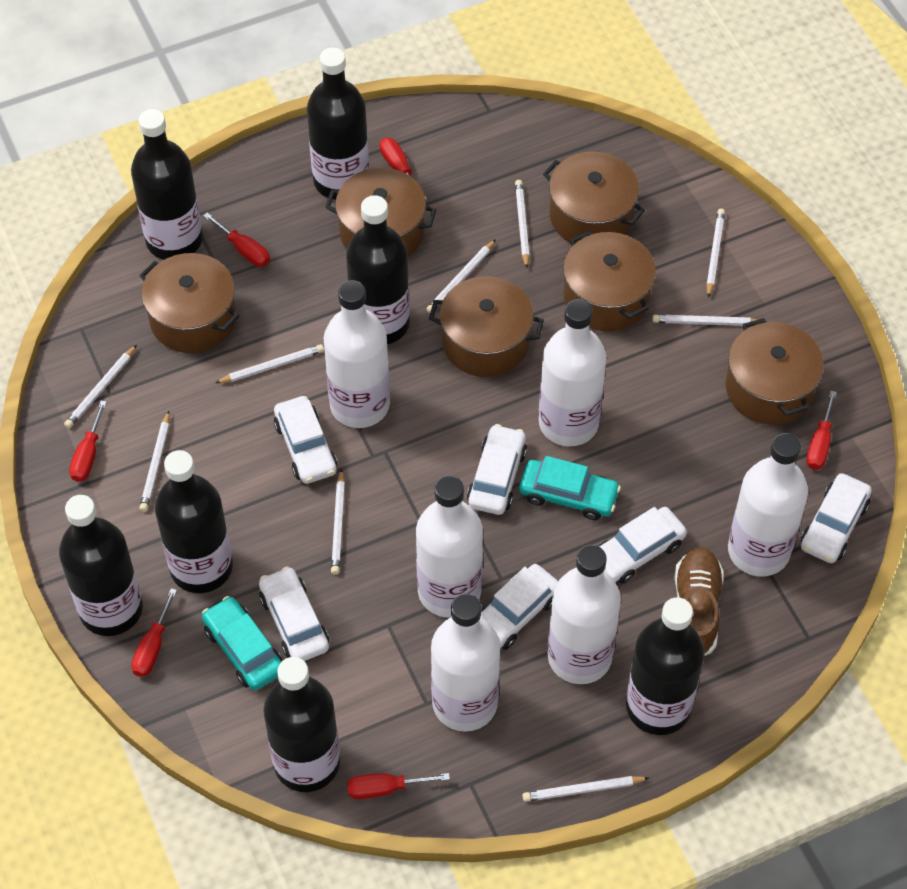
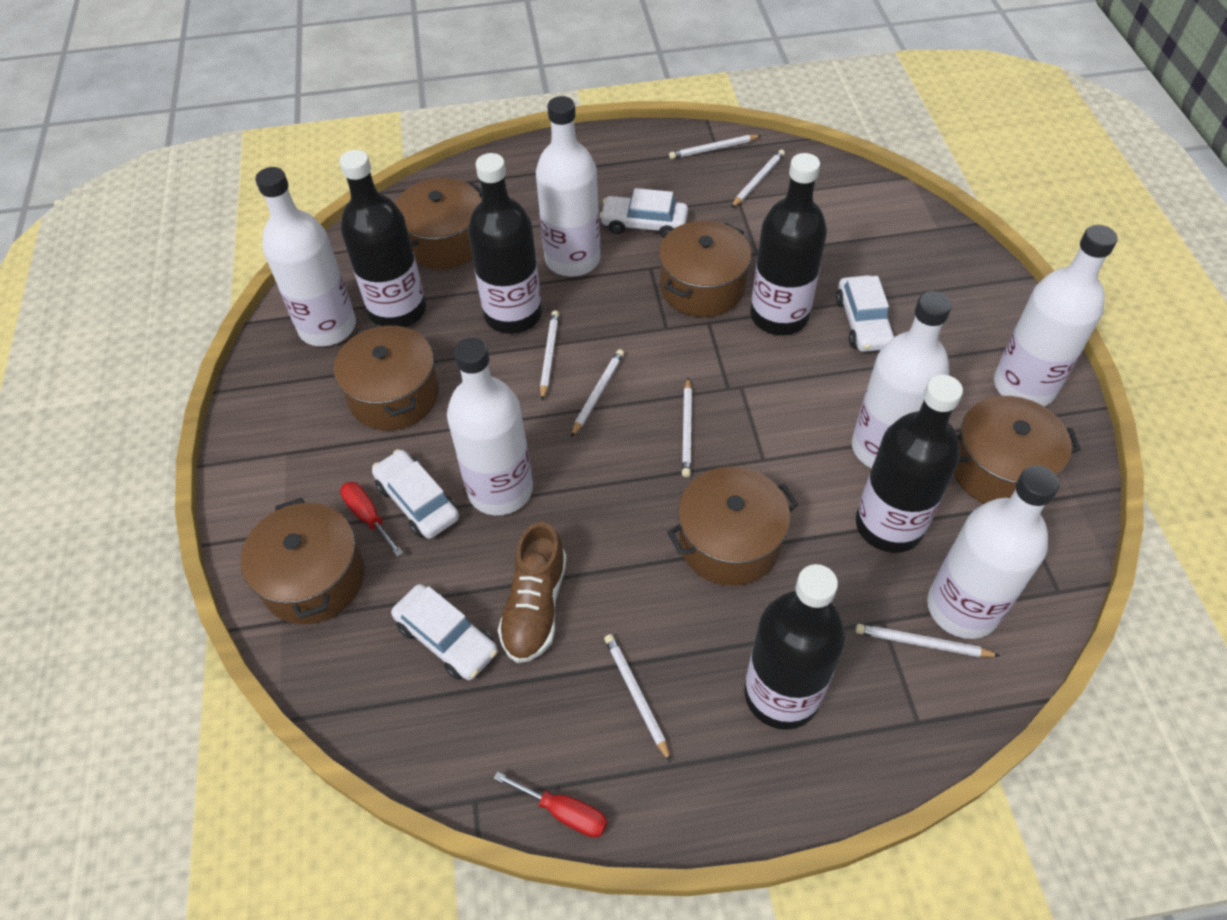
black bottle: [59,495,143,636] [131,109,203,260] [155,450,233,593] [263,657,340,792] [307,47,369,200] [346,195,410,344] [626,597,705,735] = 7 -> [339,150,426,327] [468,153,542,334] [745,564,845,730] [750,153,827,335] [856,375,963,553] = 5
red screwdriver: [69,400,107,482] [131,588,177,677] [203,213,270,267] [347,773,450,799] [380,138,427,200] [806,391,837,470] = 6 -> [340,482,403,557] [493,771,608,838] = 2
turquoise car: [202,596,282,690] [519,456,621,520] = 2 -> none = 0
white car: [259,566,329,661] [274,396,337,484] [467,424,527,515] [481,564,558,650] [599,507,687,584] [801,473,872,563] = 6 -> [372,449,459,539] [391,584,498,680] [599,188,688,238] [836,275,895,352] = 4
white pencil: [64,345,137,428] [139,411,170,512] [215,344,324,383] [331,469,345,575] [426,239,496,313] [515,180,530,268] [522,776,649,802] [653,315,757,326] [706,209,725,298] = 9 -> [540,310,559,401] [571,349,624,437] [604,634,671,762] [669,135,762,159] [682,378,692,477] [731,149,785,208] [855,624,1000,657] = 7

